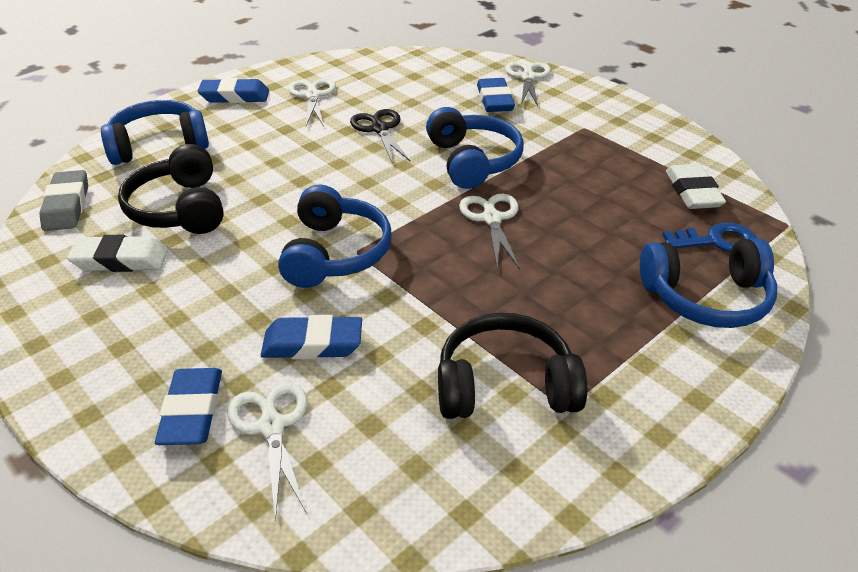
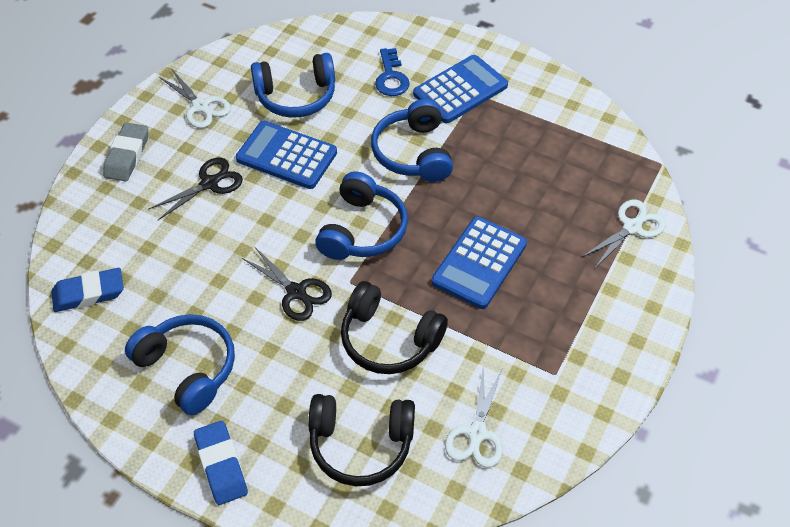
black scissors: [350,109,411,162] = 1 -> [148,158,243,221] [242,247,332,321] = 2
blue calculator: none = 0 -> [236,121,337,189] [413,55,508,123] [431,217,527,309] = 3
blue eraser: [155,368,222,445] [198,78,269,103] [261,315,362,359] [477,78,515,112] = 4 -> [51,268,124,312] [194,421,248,505] = 2
white eraser: [67,235,168,272] [666,164,726,209] = 2 -> none = 0
white scissors: [228,382,307,521] [288,79,336,127] [459,194,520,270] [505,61,551,106] = 4 -> [159,68,231,128] [445,367,503,468] [581,200,666,269] = 3

